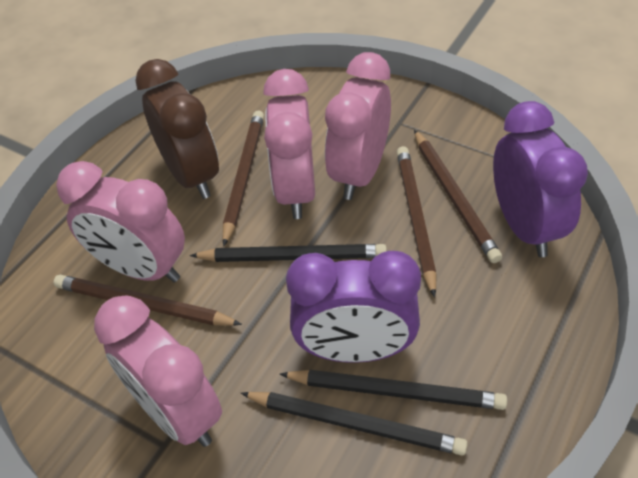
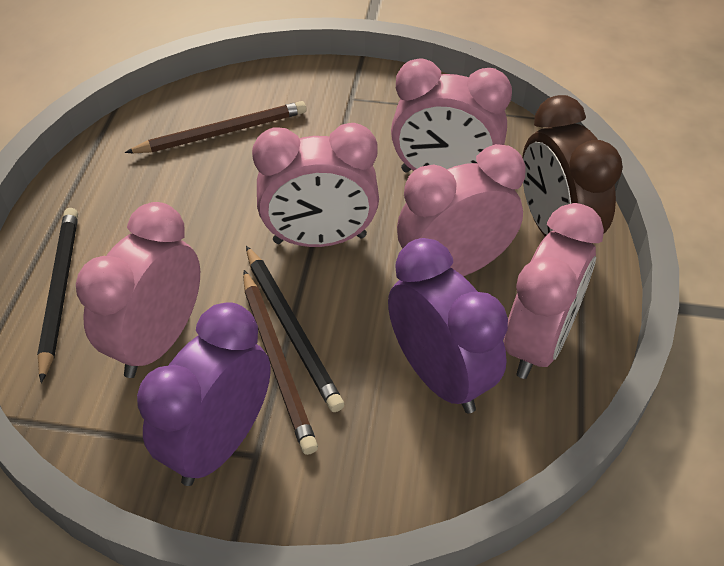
black pencil: [190,244,387,262] [241,392,468,456] [280,370,507,410] = 3 -> [37,208,78,383] [246,246,344,412] = 2
brown pencil: [54,275,242,326] [223,110,264,247] [397,146,437,298] [414,130,502,263] = 4 -> [125,101,306,153] [243,270,318,455] = 2
pink clock: [56,161,185,282] [94,296,222,447] [263,69,315,219] [325,52,391,200] = 4 -> [76,202,200,378] [252,123,379,247] [391,58,512,172] [397,144,526,276] [504,203,604,379] = 5

